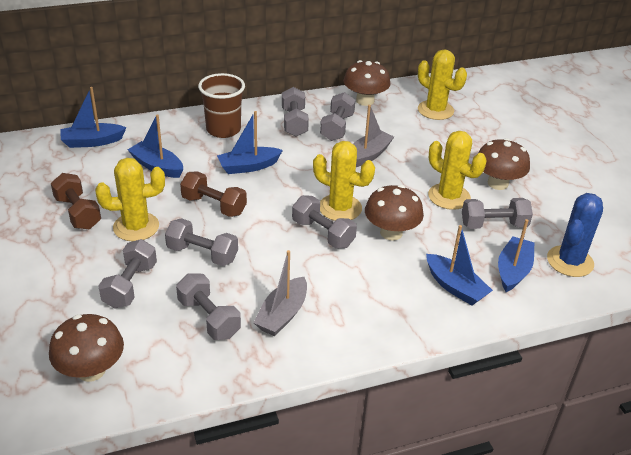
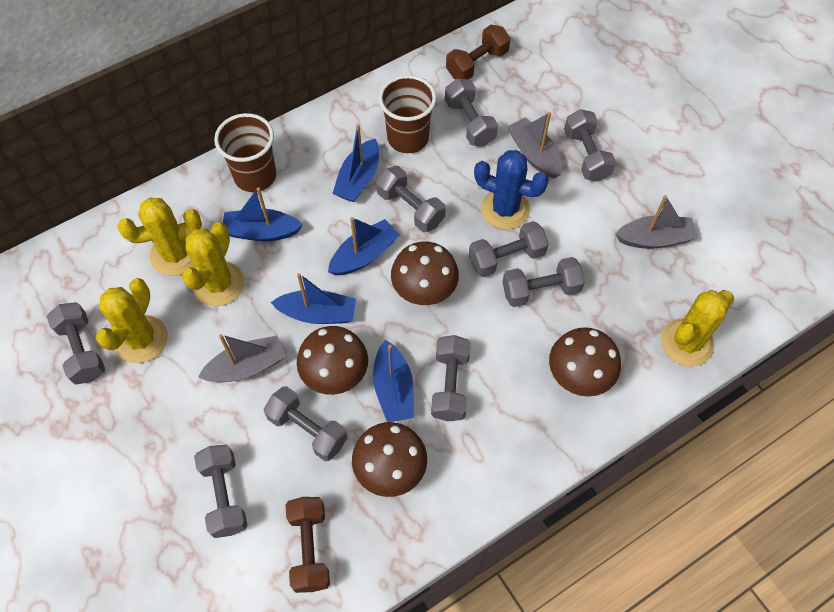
brown cup: [198,73,245,138] = 1 -> [214,113,276,192] [379,75,437,153] = 2
grey boat: [253,250,307,336] [353,105,394,167] = 2 -> [198,334,286,382] [507,112,562,179] [615,195,697,249] = 3
grey dumbbell: [98,239,157,309] [165,218,238,266] [176,273,241,340] [282,87,309,137] [292,195,357,249] [320,92,355,141] [462,198,533,229] = 7 -> [47,302,105,385] [194,445,247,538] [264,386,348,461] [376,166,446,232] [431,335,471,421] [445,78,498,146] [469,221,549,277] [502,257,585,307] [564,109,616,181] = 9

